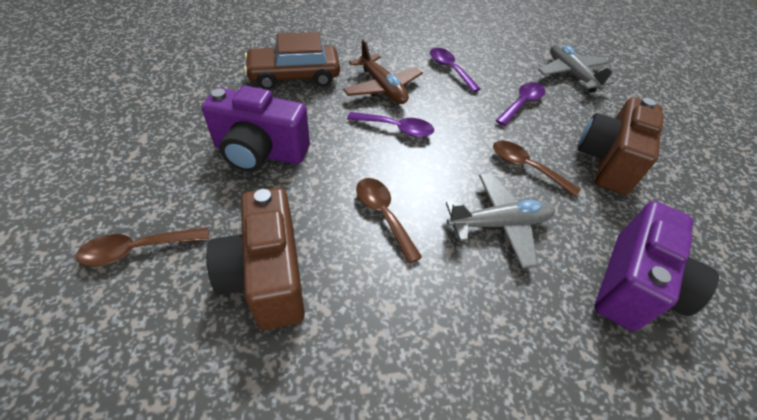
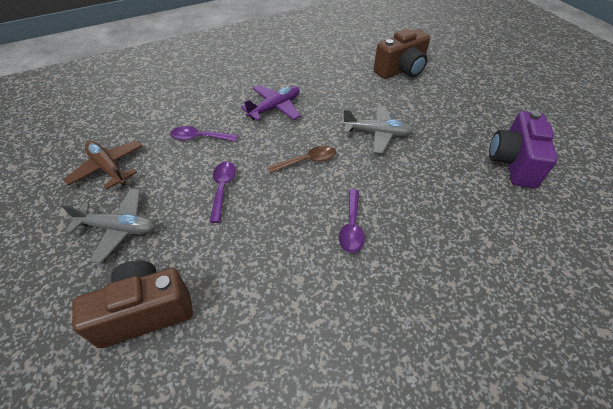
brown car: [244,32,340,90] = 1 -> none = 0
brown spoon: [76,227,209,267] [356,178,422,263] [493,141,581,197] = 3 -> [267,146,336,173] = 1
purple camera: [201,86,310,172] [594,201,719,331] = 2 -> [489,111,558,188] = 1
purple plane: none = 0 -> [241,85,301,121] = 1

